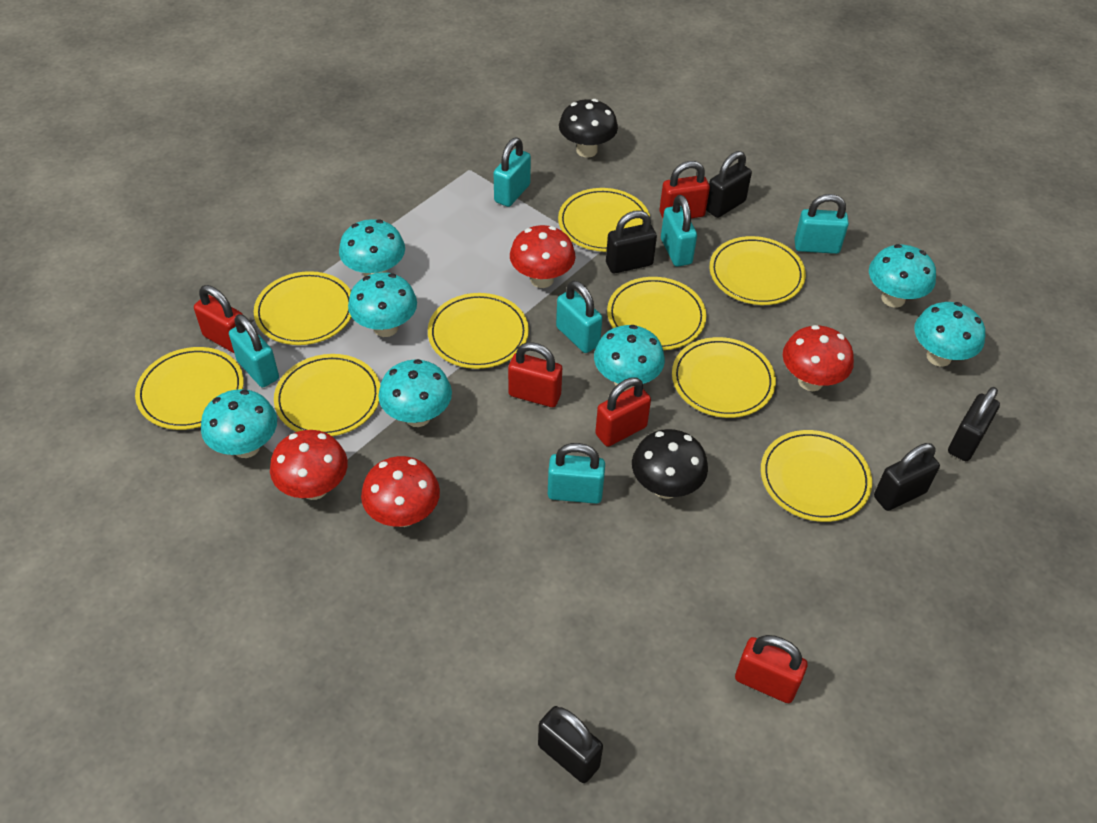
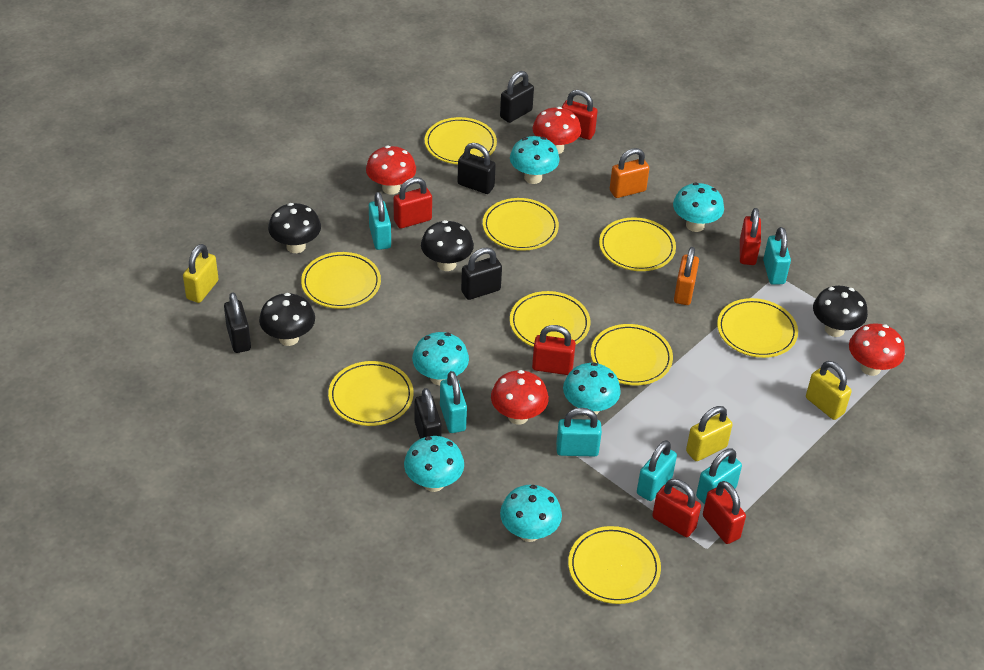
black mushroom: [559,99,618,158] [632,429,708,499] = 2 -> [259,293,315,346] [268,203,321,253] [421,220,474,271] [813,286,868,337] = 4
orange padlock: none = 0 -> [610,148,649,198] [674,247,699,305] = 2
red padlock: [194,285,243,354] [508,342,562,407] [595,377,651,447] [660,161,710,218] [735,635,808,703] = 5 -> [394,177,432,229] [532,325,576,375] [562,90,598,140] [652,479,701,537] [703,481,746,544] [740,208,761,265] = 6
turquoise mushroom: [201,389,277,458] [339,219,405,277] [348,272,417,337] [378,359,452,427] [594,325,665,391] [869,244,936,307] [914,302,985,367] = 7 -> [404,436,464,492] [412,332,469,385] [500,485,562,542] [510,136,560,184] [563,362,621,416] [673,182,724,232] = 6
yellow padlock: none = 0 -> [183,244,219,303] [686,406,733,461] [806,361,852,420] = 3

